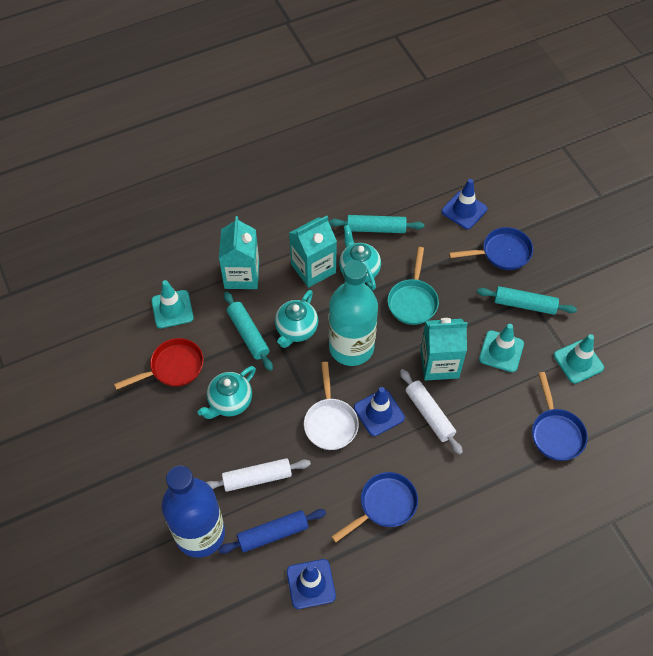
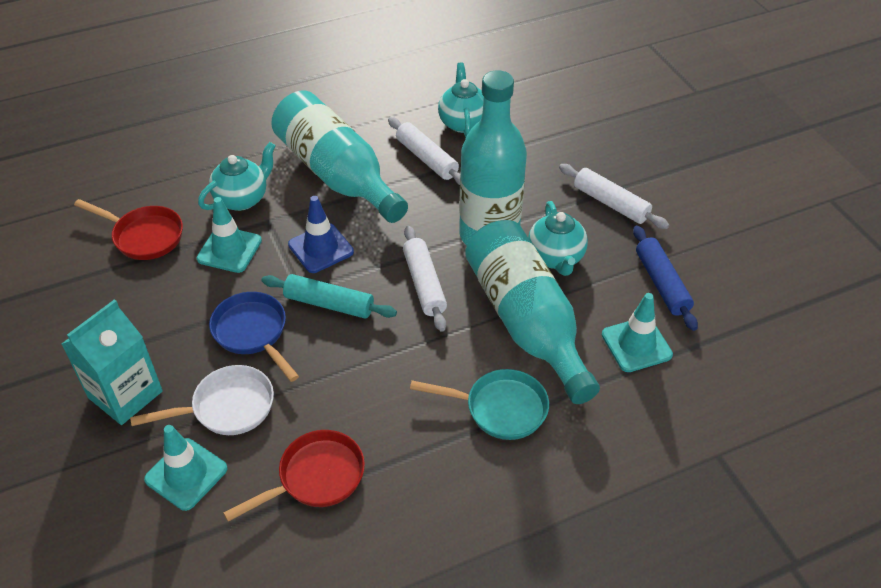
blue bottle: [161,466,225,558] = 1 -> none = 0
blue pan: [331,472,418,543] [449,227,533,270] [532,372,588,461] = 3 -> [209,292,299,382] = 1
blue traffic cone: [287,559,336,609] [354,387,405,436] [442,179,487,229] = 3 -> [288,196,354,273] = 1
red pan: [114,338,204,390] = 1 -> [74,199,183,260] [223,430,365,521] = 2
turquoise bottle: [329,260,378,366] = 1 -> [271,91,408,223] [459,70,527,245] [465,220,600,404] = 3
turquoise carton: [219,216,259,289] [289,216,337,288] [420,318,468,381] = 3 -> [62,299,163,425] = 1
turquoise rolling pin: [224,291,273,371] [329,215,424,233] [477,286,577,315] = 3 -> [262,274,397,319] = 1
white rolling pin: [206,458,311,492] [400,369,463,455] = 2 -> [388,117,460,185] [403,226,447,332] [559,164,669,229] = 3

